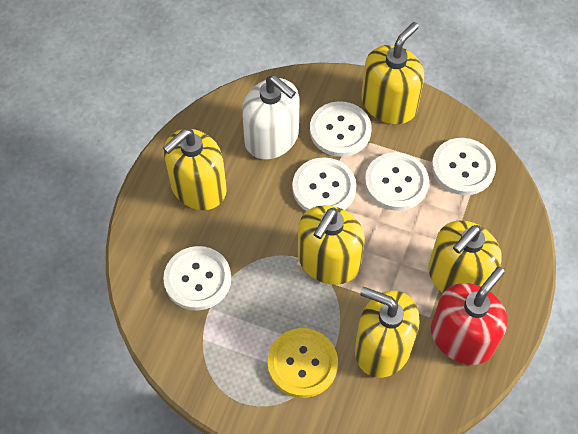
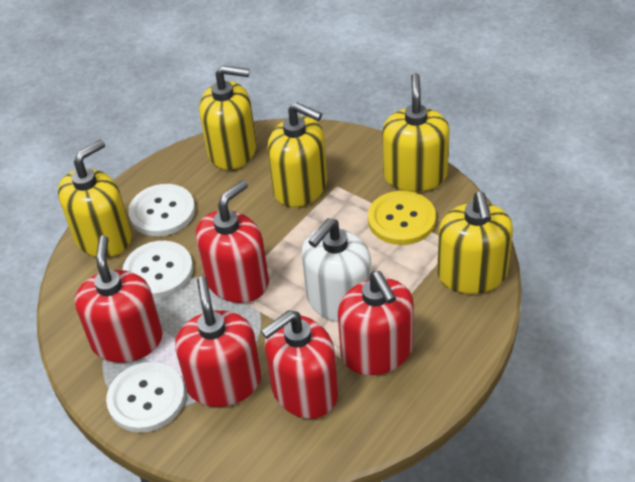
red soap dispenser: [431,267,508,365] = 1 -> [75,235,163,363] [175,276,261,407] [196,180,269,303] [261,310,338,419] [338,271,414,375] = 5
white button: [163,246,231,311] [292,157,356,211] [310,101,372,157] [365,152,429,211] [432,138,496,195] = 5 -> [106,362,185,433] [122,241,193,298] [128,184,195,236] = 3

